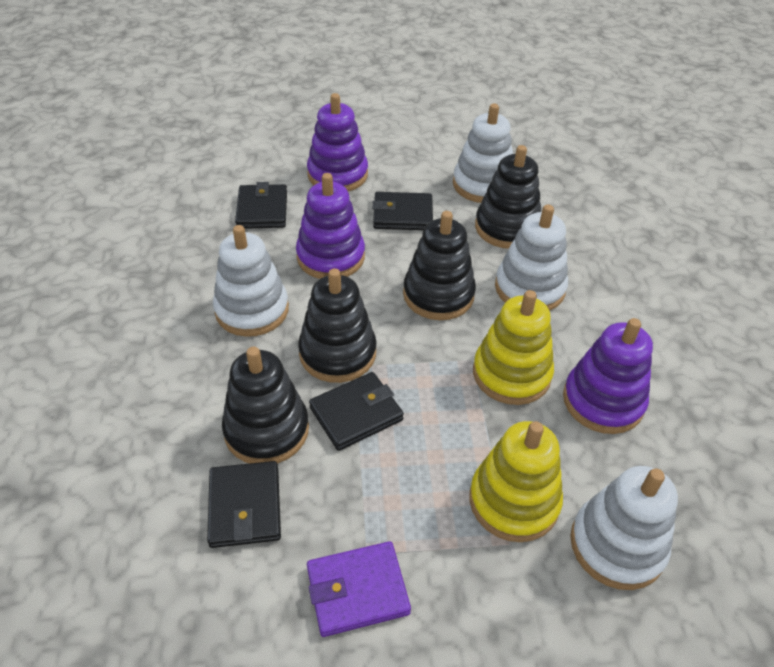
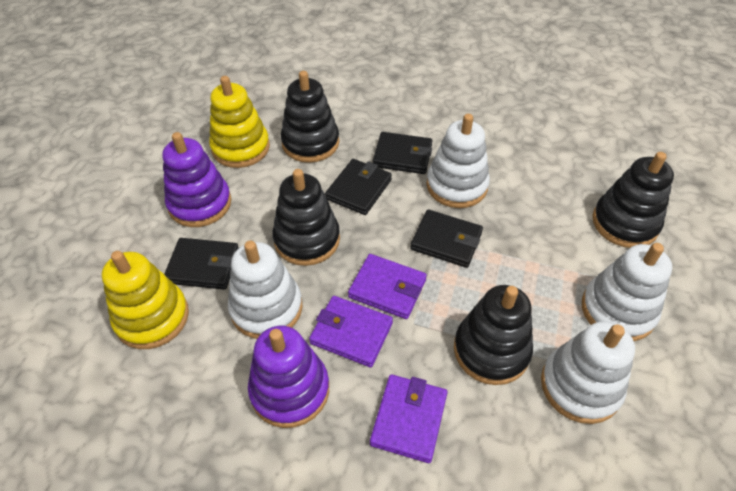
purple stacking toy: [296,173,365,279] [307,93,368,192] [563,318,653,434] = 3 -> [163,132,231,227] [248,326,329,428] = 2
purple wallet: [307,541,411,637] = 1 -> [309,296,393,367] [348,254,427,319] [370,374,447,463] = 3

